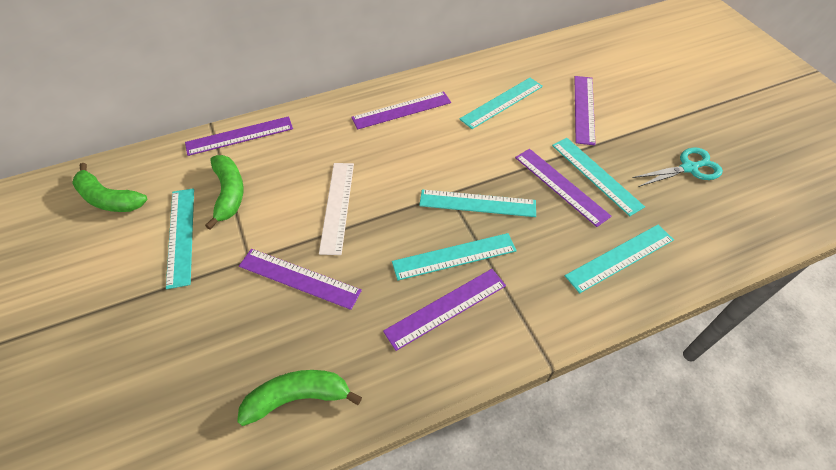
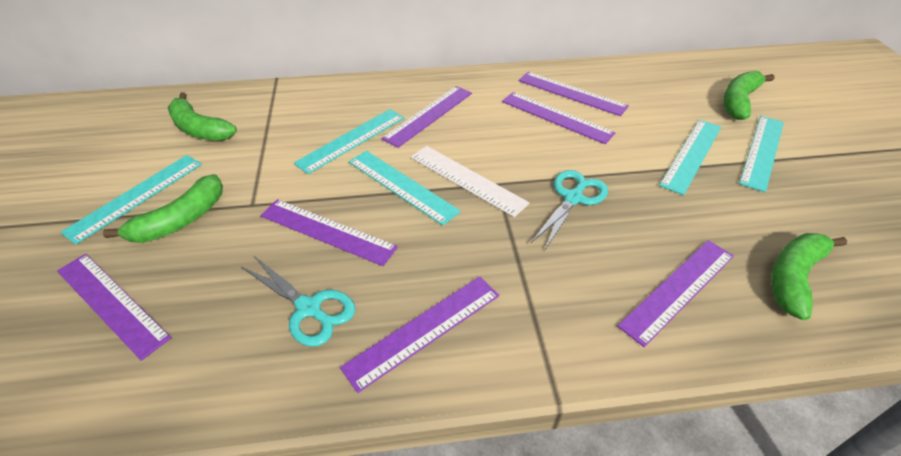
green banana: [72,163,147,212] [205,155,243,230] [237,370,362,426] = 3 -> [103,174,223,243] [168,92,237,141] [723,71,775,120] [771,233,847,320] = 4
purple ruler: [185,116,293,156] [239,249,362,310] [352,91,451,129] [383,269,506,351] [515,149,612,227] [574,76,596,145] = 6 -> [57,254,171,361] [260,199,398,266] [340,276,499,393] [381,86,472,148] [502,92,616,144] [519,72,629,116] [617,240,734,347] = 7
turquoise ruler: [166,188,194,289] [392,233,517,280] [419,189,536,217] [460,78,543,129] [552,138,645,216] [565,225,674,293] = 6 -> [60,155,202,245] [294,109,404,174] [349,151,461,225] [659,120,721,195] [739,116,784,192] = 5
turquoise scissors: [632,147,723,187] = 1 -> [241,255,355,347] [531,170,608,250] = 2

